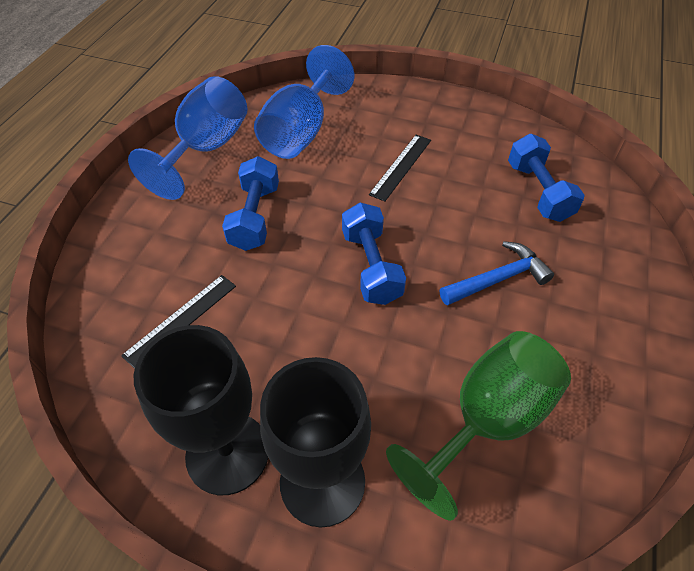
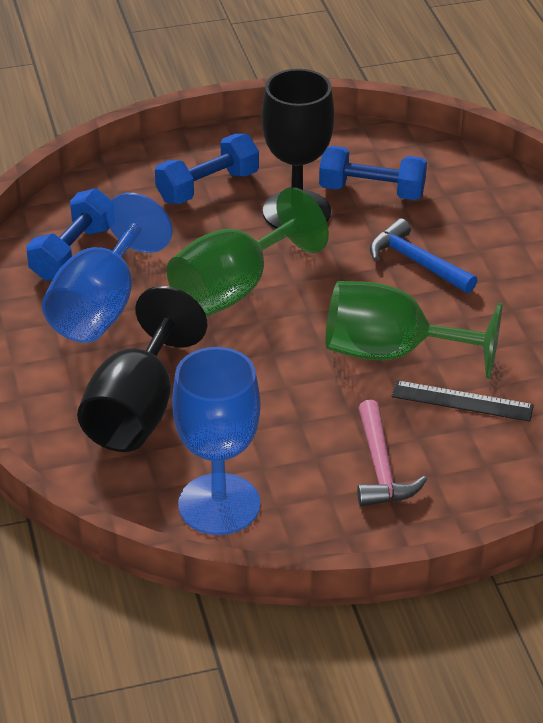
black ruler: [121,275,236,369] [369,135,431,202] = 2 -> [392,380,534,422] = 1
green goblet: [386,331,571,521] = 1 -> [167,187,329,317] [325,281,502,379] = 2
pink hammer: none = 0 -> [357,400,427,506] = 1

